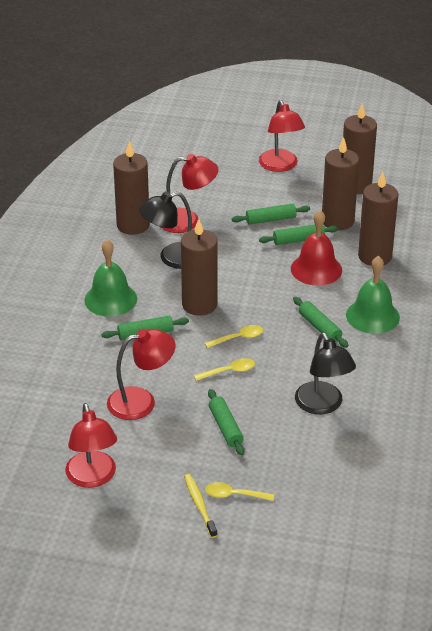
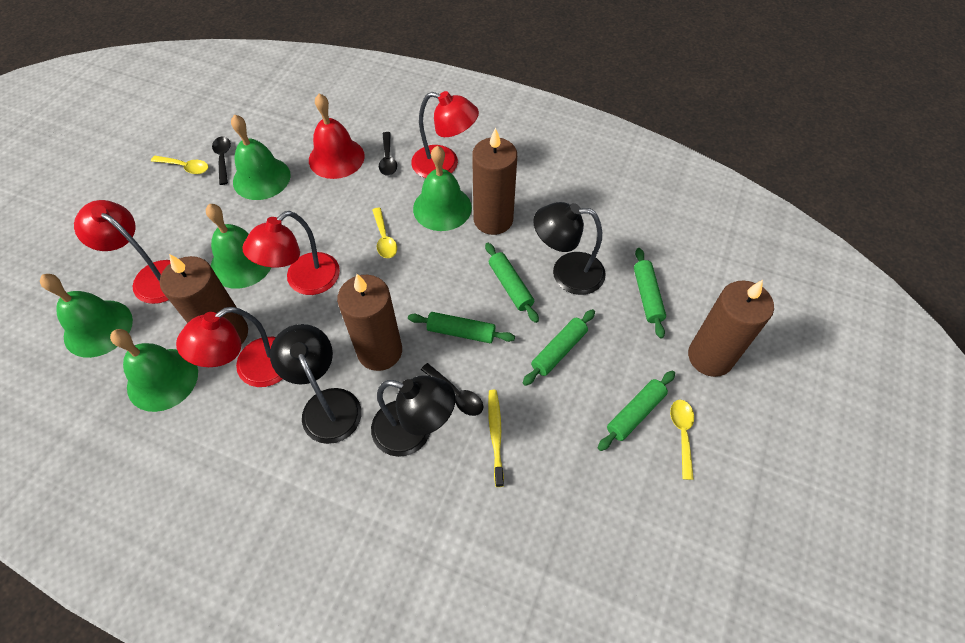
black lamp: [139,192,192,269] [295,332,356,414] = 2 -> [270,324,361,444] [371,375,455,457] [533,202,606,295] = 3
black spoon: none = 0 -> [212,136,231,185] [379,132,397,176] [421,363,483,416] = 3
brown candle: [113,141,150,235] [181,219,217,316] [322,137,359,230] [343,103,377,194] [358,172,398,266] = 5 -> [160,254,248,345] [337,274,402,371] [472,127,517,235] [688,280,774,377] = 4
green bell: [84,239,137,317] [346,256,400,334] = 2 -> [40,274,133,358] [110,329,198,412] [206,204,272,289] [231,114,291,200] [413,146,472,231] = 5

